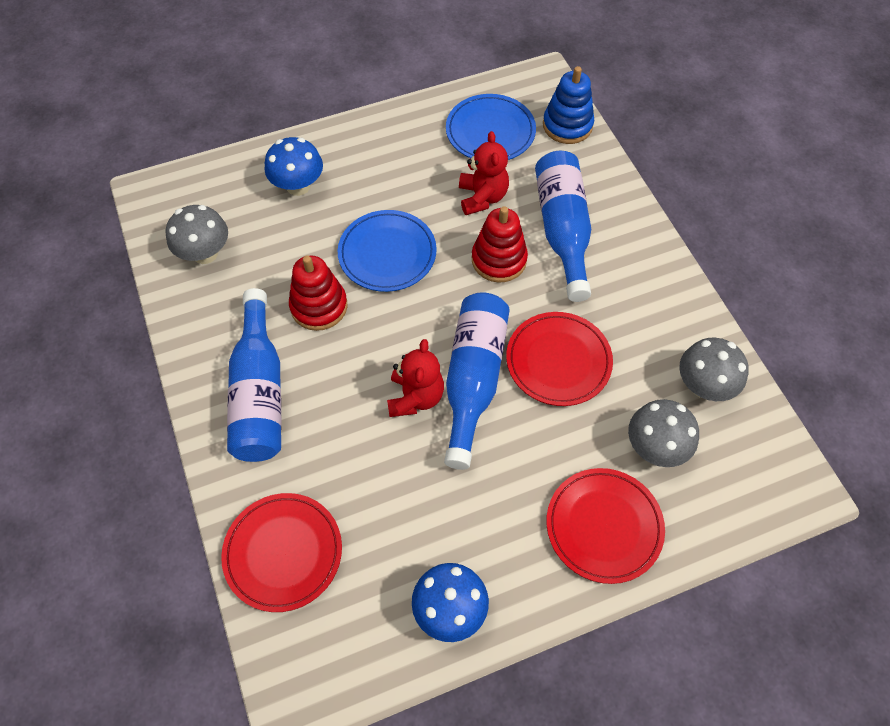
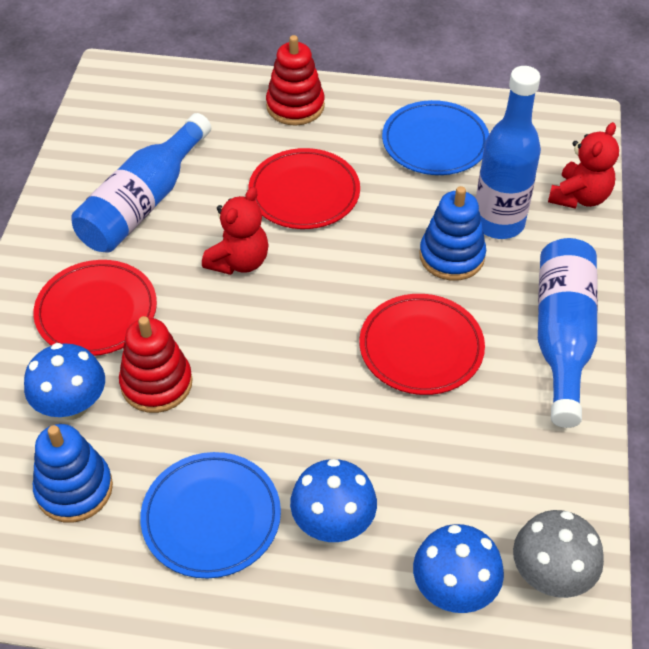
blue mushroom: [265,137,323,196] [412,563,489,642] = 2 -> [24,343,105,420] [290,459,377,542] [413,524,504,613] = 3
blue stacking toy: [543,66,594,144] = 1 -> [33,424,113,523] [419,186,486,281] = 2
grey mushroom: [166,205,228,264] [628,399,699,467] [679,338,749,401] = 3 -> [513,510,604,598] = 1

